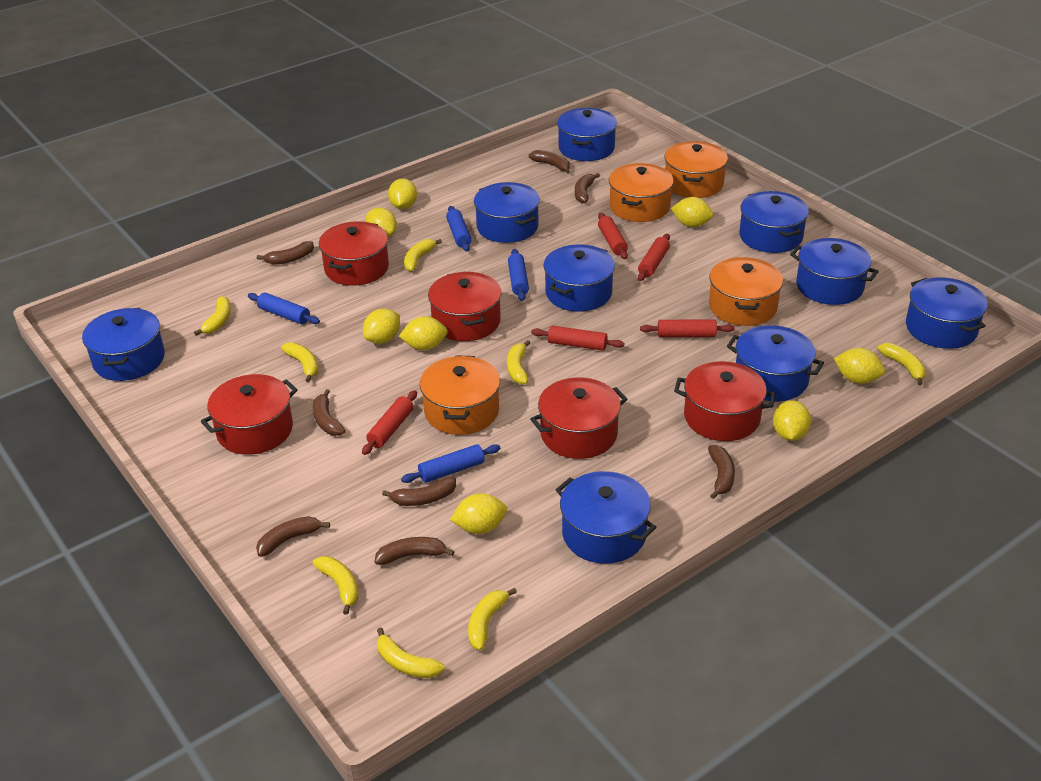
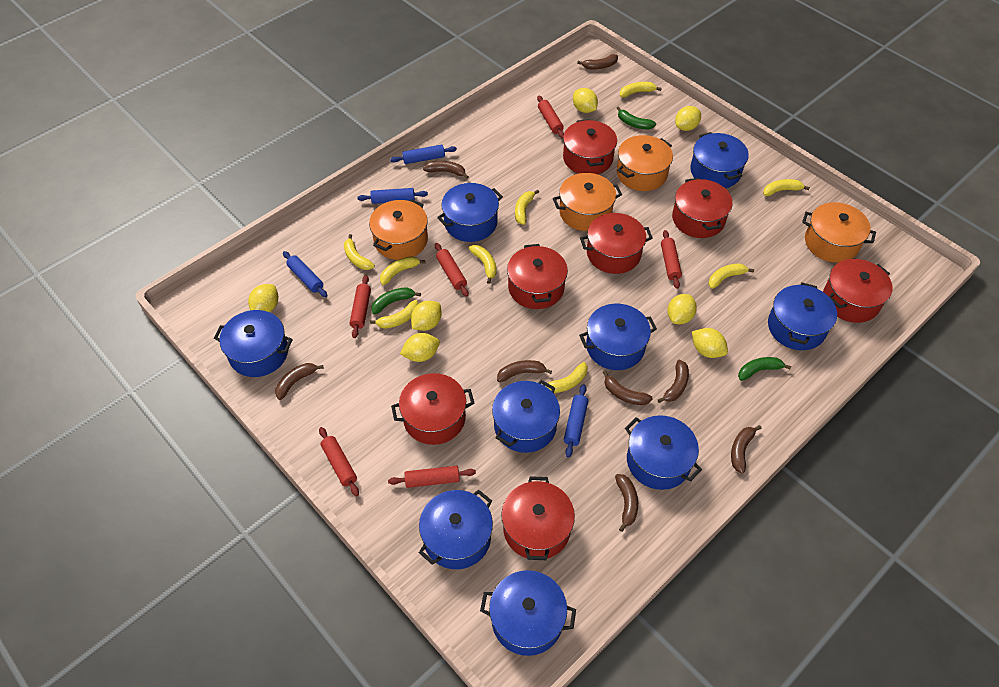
green banana: none = 0 -> [371,287,421,314] [617,106,656,130] [738,357,791,381] = 3
red pot: [201,374,298,455] [319,221,389,286] [428,272,501,341] [530,377,628,459] [674,361,776,441] = 5 -> [391,373,474,445] [501,476,575,560] [507,244,568,309] [563,119,617,174] [580,213,653,274] [672,178,733,238] [823,259,892,323] = 7
red rolling pin: [362,390,417,455] [531,326,624,351] [598,213,628,259] [638,234,670,281] [640,320,735,337] = 5 -> [319,427,359,496] [350,275,371,338] [388,466,476,488] [435,243,469,297] [537,96,564,139] [661,230,682,289] = 6
yellow banana: [194,296,231,336] [281,342,318,382] [313,556,358,615] [377,628,445,678] [404,239,442,271] [468,588,517,650] [507,340,530,385] [877,343,926,385] = 8 -> [344,234,375,270] [370,300,418,329] [380,256,426,285] [469,245,496,284] [515,190,539,225] [542,362,588,393] [620,82,662,98] [708,263,754,289] [763,179,810,196] = 9
yellow lemon: [363,309,400,343] [365,208,397,237] [388,179,417,209] [399,316,448,350] [450,493,507,534] [671,197,713,227] [773,400,811,441] [834,348,885,384] = 8 -> [248,284,278,312] [400,333,440,362] [411,301,442,331] [573,88,598,113] [667,294,697,324] [675,106,701,131] [692,328,728,358] = 7

